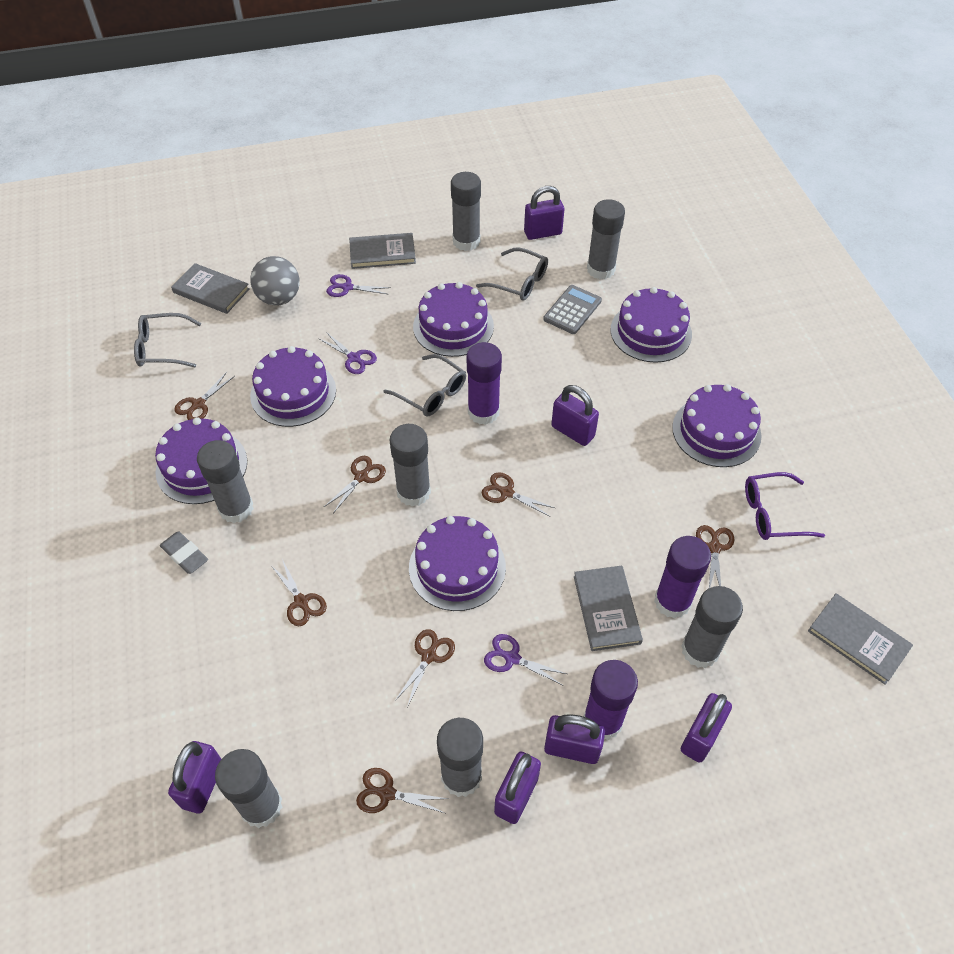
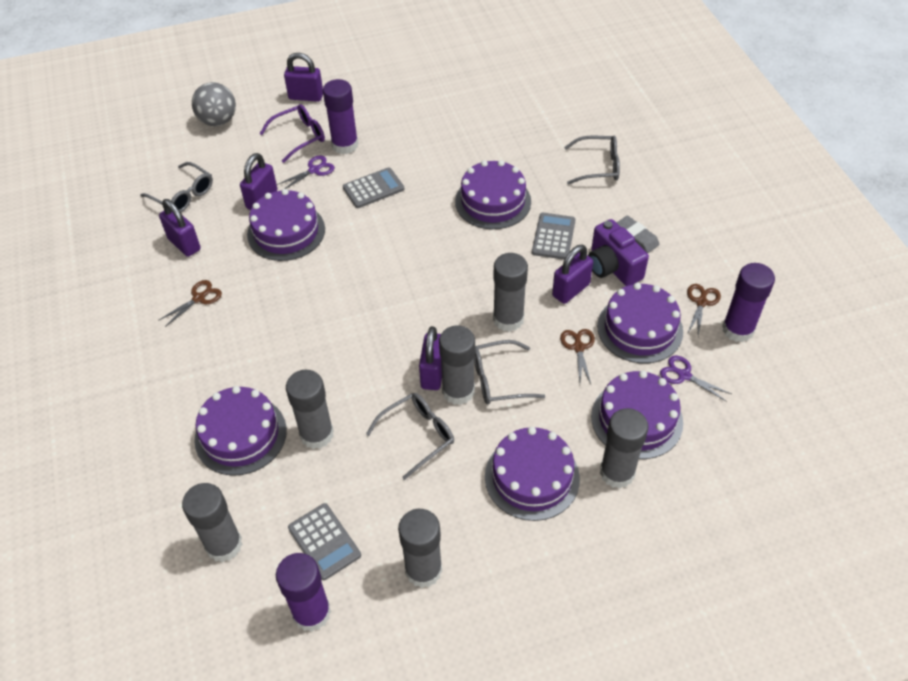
brown scissors: [174,372,235,420] [271,559,327,626] [324,456,386,513] [356,768,448,813] [395,629,455,707] [482,472,555,517] [696,525,734,588] = 7 -> [158,280,222,327] [560,329,595,386] [687,284,721,336] = 3
grey book: [171,263,250,314] [349,233,416,269] [574,566,643,651] [808,593,913,685] = 4 -> none = 0
grey calculator: [543,285,602,334] = 1 -> [288,503,361,580] [343,167,404,208] [532,213,576,260] = 3
grey glasses: [134,313,201,367] [383,354,466,416] [476,248,548,301] = 3 -> [140,162,213,212] [366,393,454,480] [474,340,545,404] [564,136,620,185] = 4
grey glue stick: [197,440,254,523] [215,749,282,828] [390,424,431,507] [437,718,483,797] [451,172,481,251] [587,199,625,279] [681,586,743,668] = 7 -> [182,483,242,562] [286,370,334,449] [398,509,442,588] [439,326,475,405] [493,253,528,332] [600,408,649,489] = 6
purple camera: none = 0 -> [588,219,649,286] = 1
purple padlock: [168,741,221,813] [494,752,541,824] [524,186,564,240] [544,714,605,764] [551,385,599,446] [681,693,732,763] = 6 -> [159,199,201,257] [240,153,277,210] [284,53,323,102] [419,326,442,390] [552,245,593,304] = 5
purple scissors: [319,332,377,374] [326,274,391,297] [484,634,567,685] = 3 -> [277,156,335,189] [660,356,731,402] = 2

